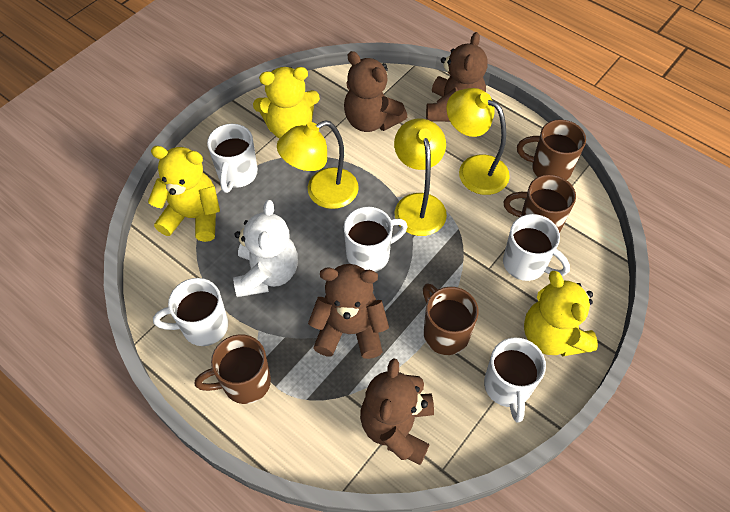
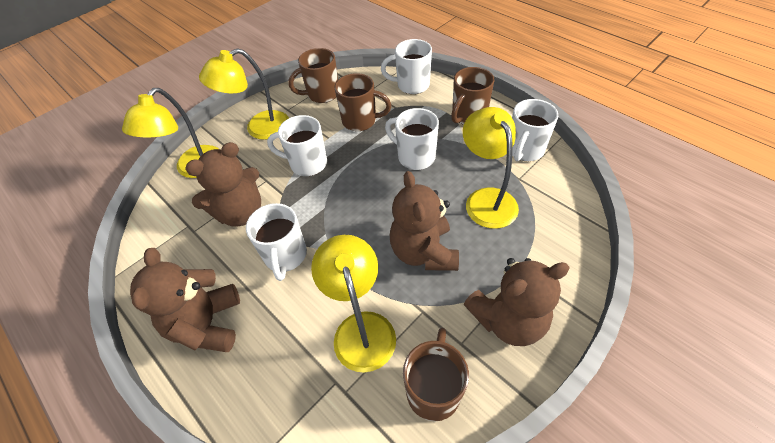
white teddy bear: [233,200,298,297] = 1 -> none = 0
yellow lamp: [277,121,359,209] [394,119,447,236] [446,88,510,195] = 3 -> [122,88,218,178] [199,48,289,140] [311,235,396,373] [463,107,519,229] = 4
yellow teddy bear: [148,146,220,242] [253,67,320,139] [524,271,598,357] = 3 -> none = 0

